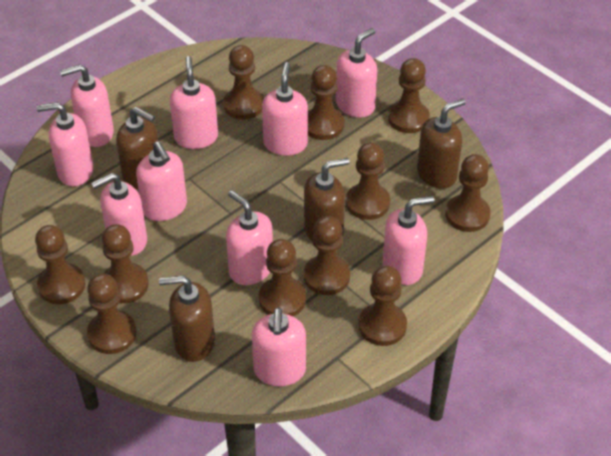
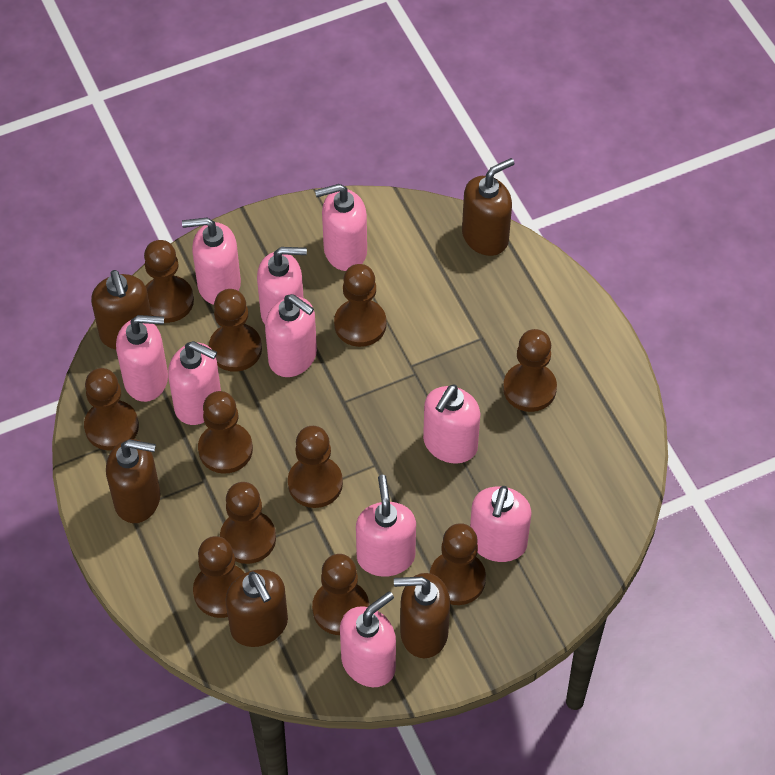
brown soap dispenser: [116,107,158,189] [159,276,215,362] [304,158,350,242] [417,99,466,189] = 4 -> [91,270,152,350] [106,439,160,523] [226,569,288,647] [394,573,450,658] [462,158,514,256] = 5

